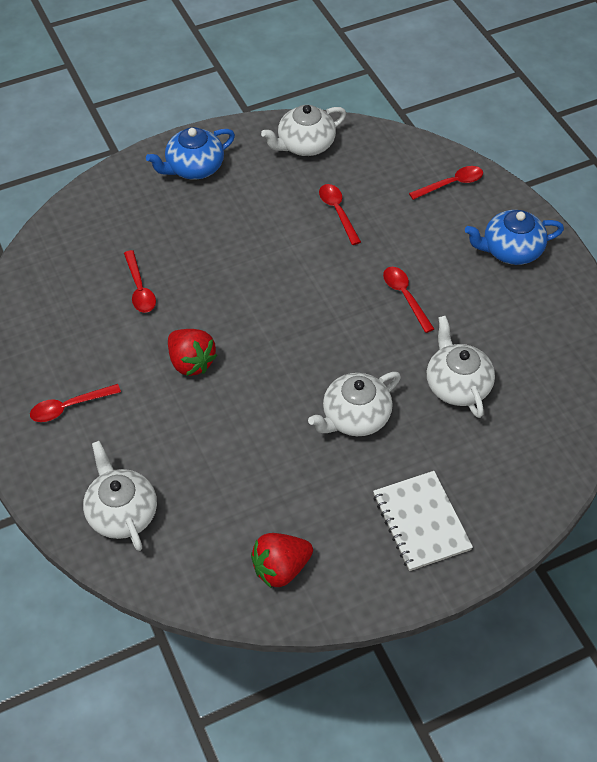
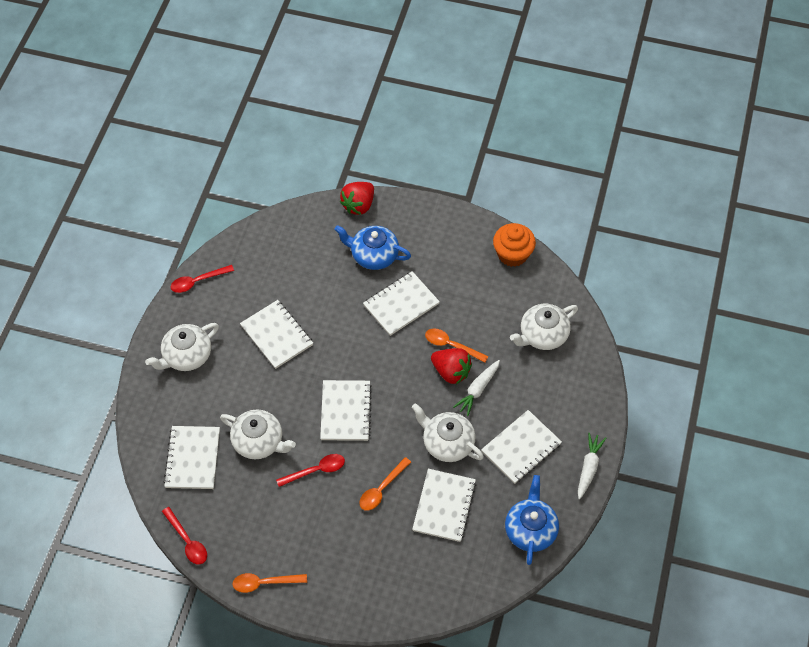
orange cupcake: none = 0 -> [493,223,536,267] = 1
orange spoon: none = 0 -> [233,573,307,593] [359,457,411,511] [425,328,488,363] = 3
red spoon: [30,384,121,422] [124,250,156,313] [319,184,361,245] [383,267,434,333] [409,166,483,200] = 5 -> [162,507,207,564] [171,265,234,293] [276,454,345,487] = 3
white carrot: none = 0 -> [453,360,500,416] [578,433,606,500] = 2
white notebook: [373,471,473,571] = 1 -> [163,426,220,489] [240,300,313,369] [320,380,372,441] [363,271,440,336] [412,469,476,542] [481,410,562,484] = 6

